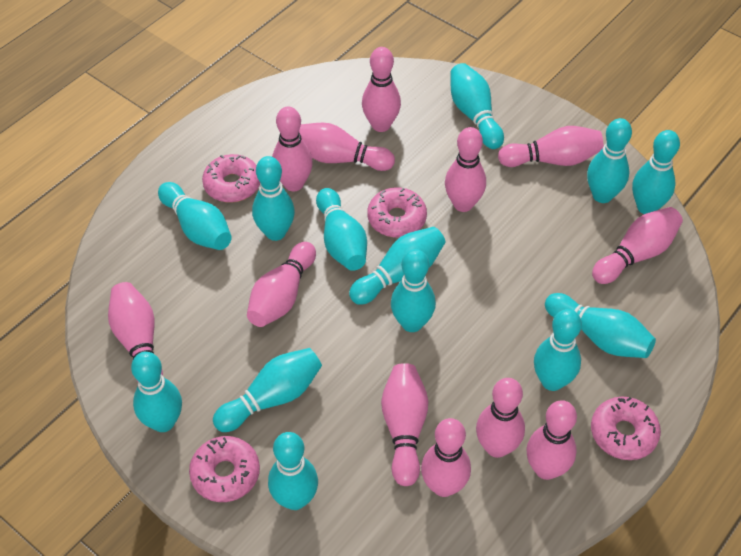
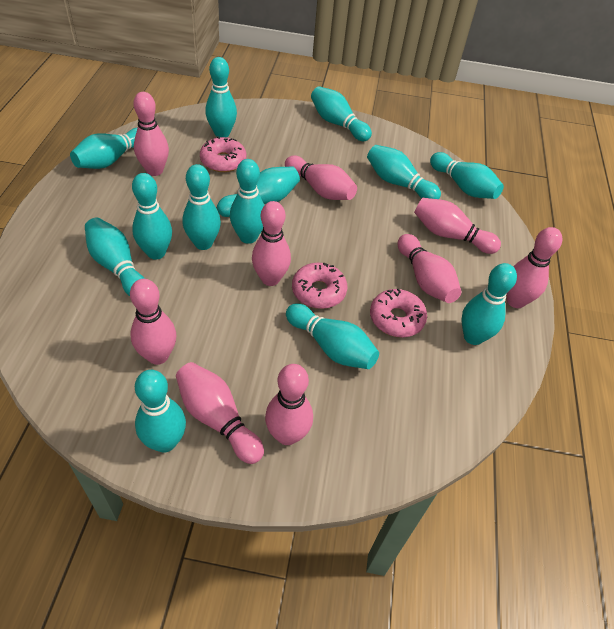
pink bowling pin: [108,282,163,382] [247,242,316,327] [272,107,313,191] [299,123,395,171] [362,47,401,132] [381,363,428,486] [421,418,471,497] [445,127,486,212] [476,378,525,458] [498,126,604,167] [526,400,577,480] [592,207,683,284] = 12 -> [130,279,176,365] [133,92,169,176] [176,362,264,464] [252,201,291,286] [265,364,313,445] [285,156,357,200] [398,234,461,303] [414,198,501,254] [506,227,562,308] = 9
pink donut: [189,436,260,502] [202,154,260,203] [368,188,427,238] [591,397,661,460] = 4 -> [200,136,246,172] [292,263,347,309] [370,289,427,337] = 3

